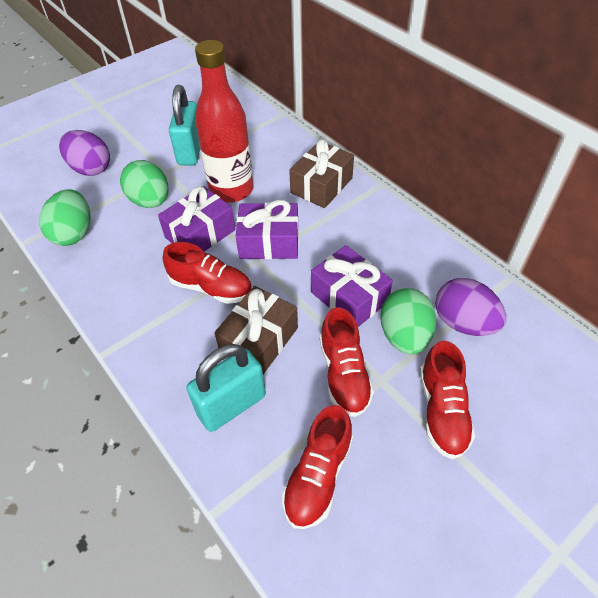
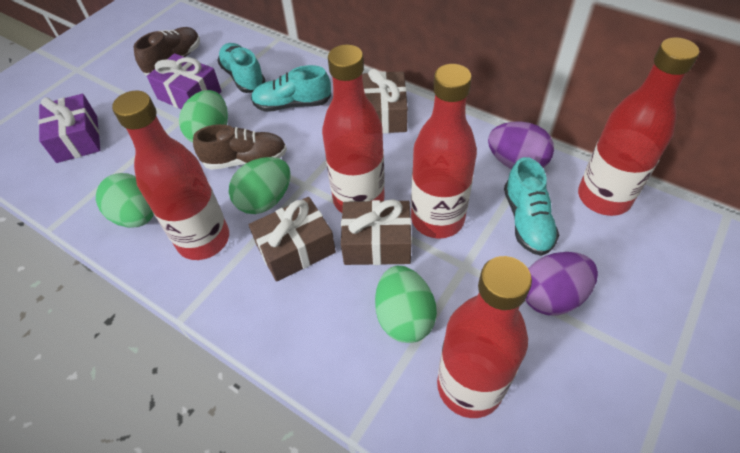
brown gift: [215,286,298,374] [289,139,354,208] = 2 -> [249,197,336,282] [341,199,412,265] [362,69,408,134] = 3
brown shoe: none = 0 -> [133,27,200,75] [193,124,287,170] = 2
green egg: [39,189,90,246] [120,160,169,208] [380,288,436,354] = 3 -> [96,173,154,228] [179,90,228,143] [229,157,291,214] [375,266,437,343] = 4
purple gift: [158,186,236,251] [236,200,299,259] [311,245,393,327] = 3 -> [38,94,100,163] [147,53,221,109] = 2
red bottle: [195,40,253,203] = 1 -> [112,91,229,260] [322,44,385,213] [411,64,477,239] [437,256,532,418] [578,37,699,216] = 5
red shoe: [163,242,252,304] [282,405,353,529] [320,307,374,417] [420,341,475,459] = 4 -> none = 0
turquoise padlock: [169,85,200,165] [186,344,266,432] = 2 -> none = 0
turquoise shoe: none = 0 -> [217,43,266,93] [251,65,331,112] [504,157,559,256] = 3

